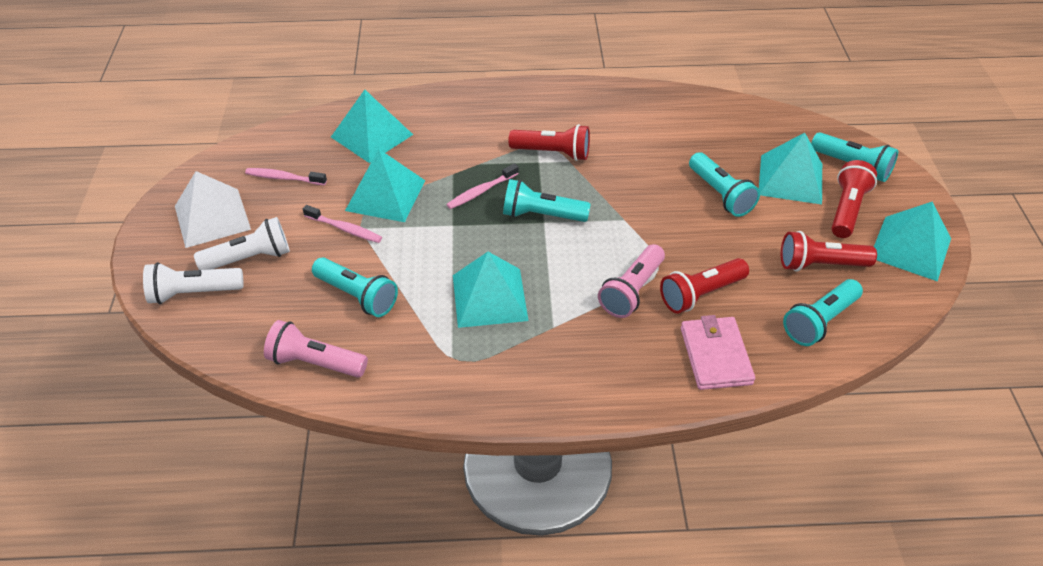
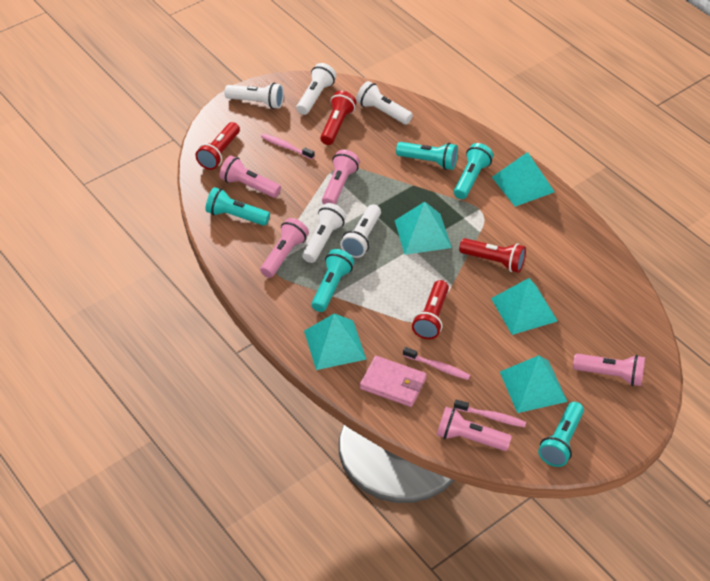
pink flashlight: [264,320,368,378] [598,244,665,318] = 2 -> [220,155,281,198] [260,218,309,278] [322,150,360,205] [437,407,512,451] [573,354,645,386] = 5
white flashlight: [143,262,243,304] [194,217,290,270] = 2 -> [224,83,284,109] [296,63,336,115] [302,203,346,263] [340,204,381,258] [356,81,413,125] = 5
white pyramid: [175,171,251,248] = 1 -> none = 0

